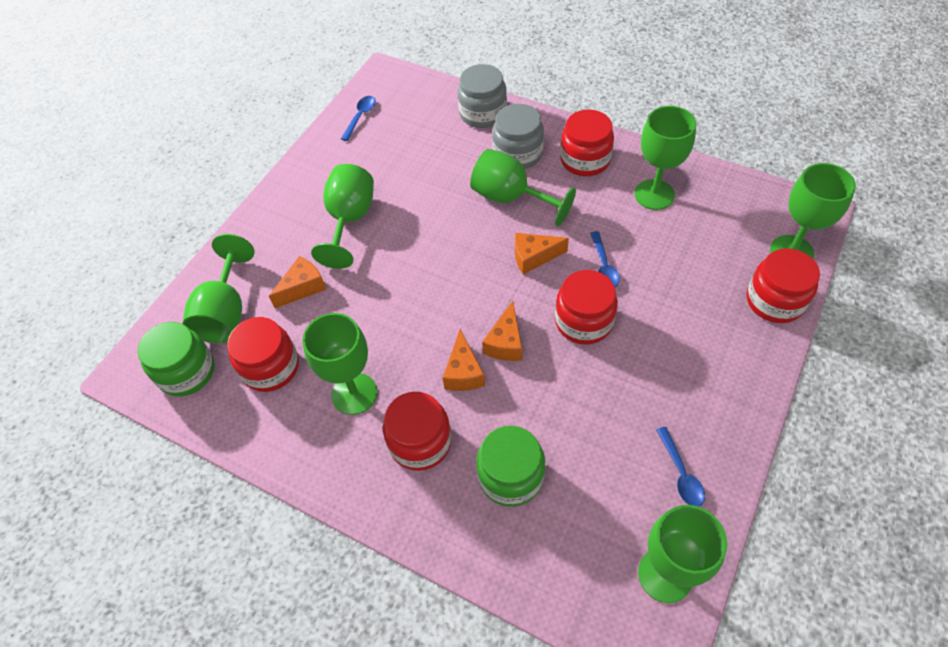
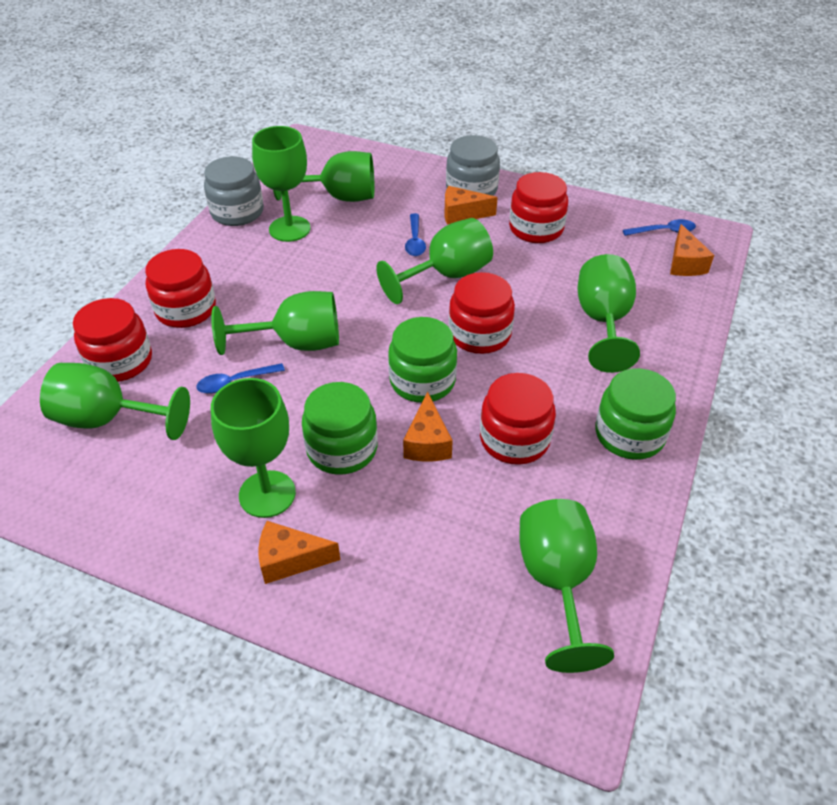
green goblet: [183,234,255,343] [302,313,377,415] [311,164,374,269] [470,149,576,226] [635,106,696,210] [638,505,727,603] [770,163,856,259] = 7 -> [40,363,190,440] [211,291,339,355] [211,378,296,518] [252,126,310,242] [273,151,374,202] [376,218,493,304] [520,499,614,673] [577,254,640,373] = 8
green jar: [138,322,215,396] [476,426,545,507] = 2 -> [302,382,378,475] [388,317,457,403] [595,368,676,460] = 3

